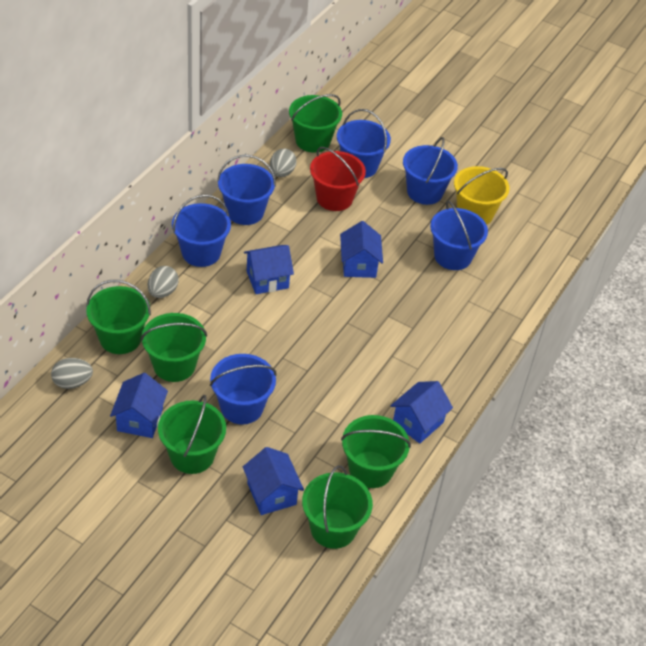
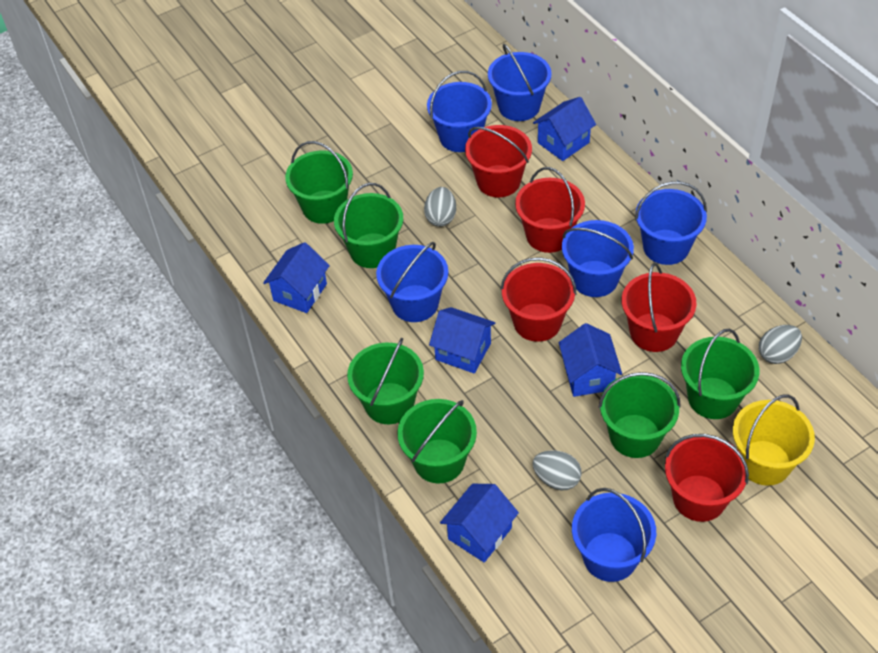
red bucket: [310,147,366,211] = 1 -> [465,125,532,197] [501,257,576,342] [515,167,585,253] [621,263,696,352] [665,434,749,522] = 5

